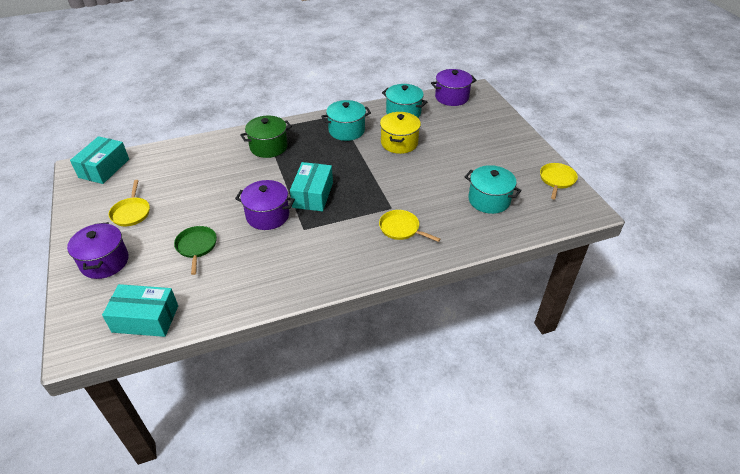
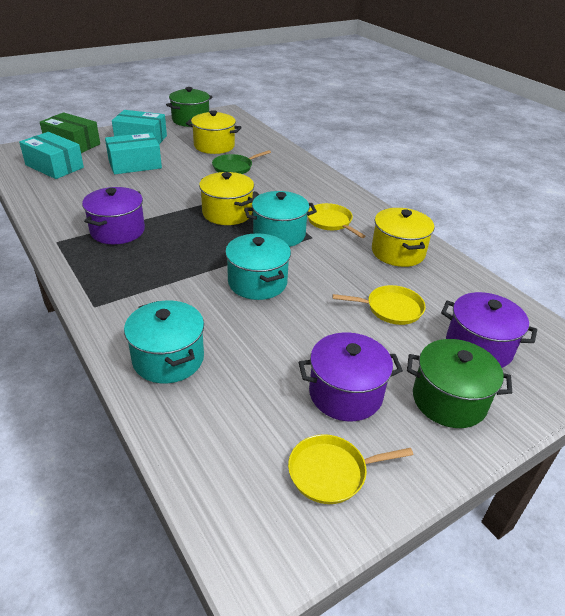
green box: none = 0 -> [40,112,100,153] = 1
green pot: [240,116,292,158] = 1 -> [166,87,212,127] [407,339,512,428] = 2
yellow pot: [380,112,421,154] = 1 -> [186,110,242,154] [199,172,254,225] [372,208,434,267] = 3

